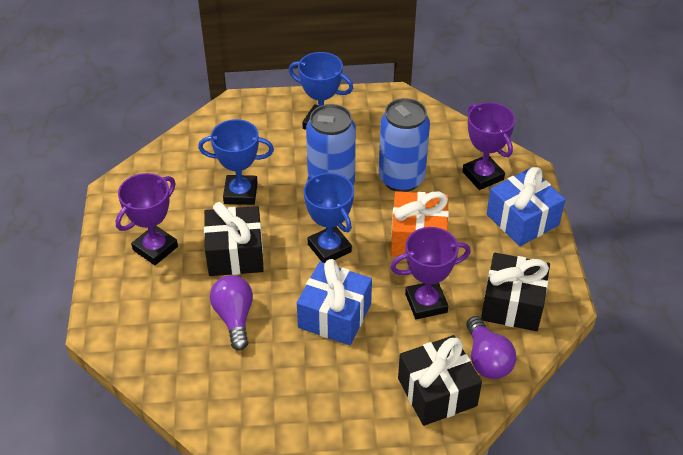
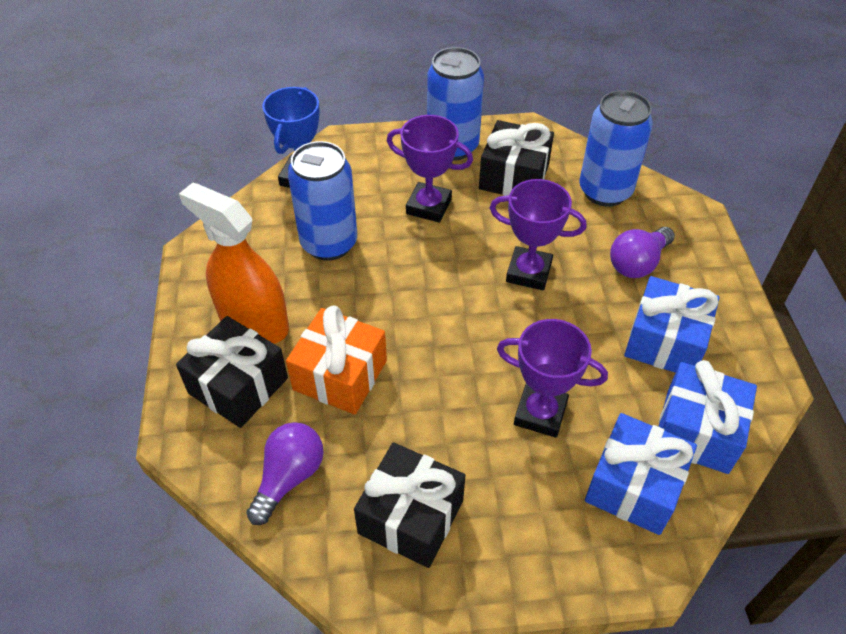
blue can: [306,104,356,185] [379,98,430,192] = 2 -> [288,141,357,261] [427,47,484,161] [579,90,653,207] = 3
blue gift: [297,259,372,345] [487,167,566,246] = 2 -> [585,413,697,535] [624,276,720,373] [659,360,757,474] = 3
blue trophy: [198,119,274,205] [289,52,353,130] [304,173,354,263] = 3 -> [262,87,320,188] = 1
orange spray bottle: none = 0 -> [179,183,289,344] = 1

